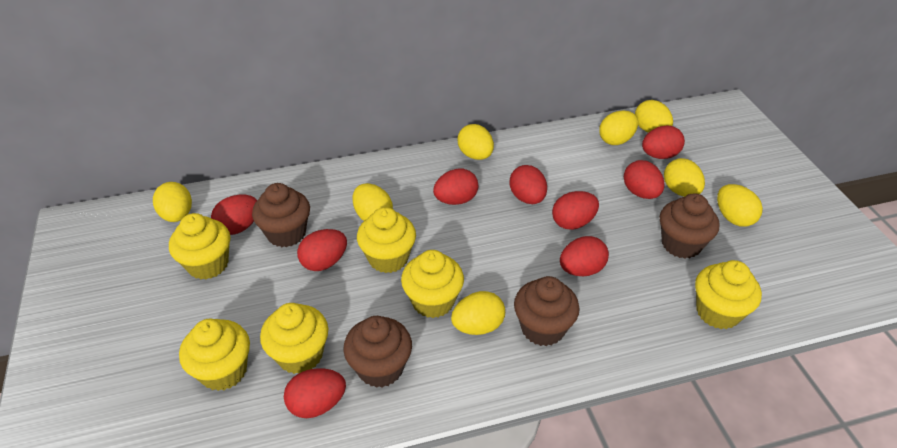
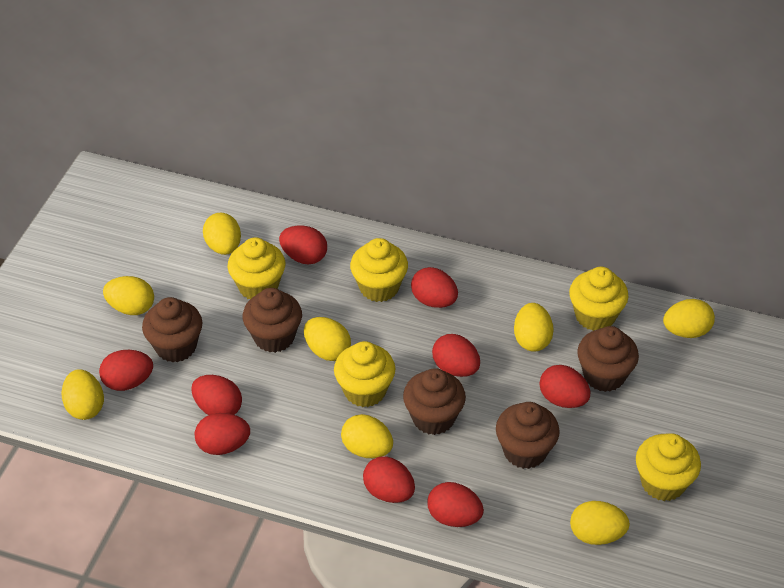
brown cupcake: [252,183,310,247] [343,316,412,388] [514,276,580,346] [660,193,719,259] = 4 -> [142,297,202,363] [243,288,302,353] [403,368,466,435] [496,402,560,469] [577,326,639,392] = 5
yellow cupcake: [169,213,230,280] [179,319,250,391] [260,303,328,374] [357,207,416,273] [401,250,464,318] [695,260,762,329] = 6 -> [227,237,285,299] [334,341,396,407] [350,238,408,302] [569,267,628,331] [636,433,701,501] = 5

